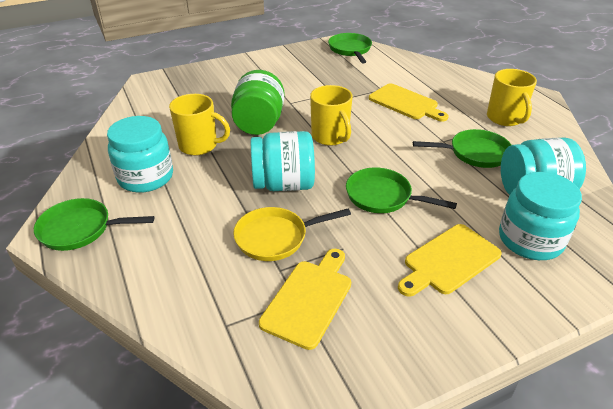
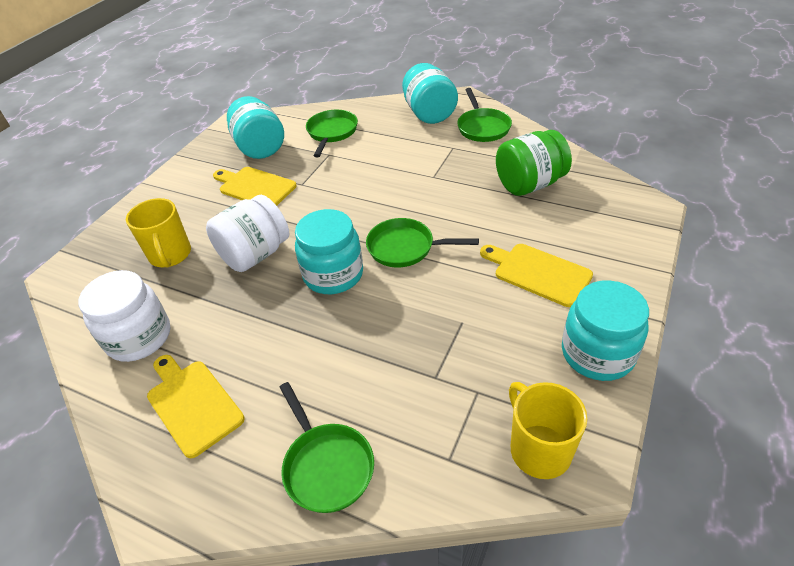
white jar: none = 0 -> [78,270,170,362] [206,195,289,272] = 2
yellow mug: [169,94,230,156] [310,85,353,146] [487,69,537,126] = 3 -> [126,198,191,268] [509,382,588,479] = 2
yellow pan: [233,207,351,261] = 1 -> none = 0

